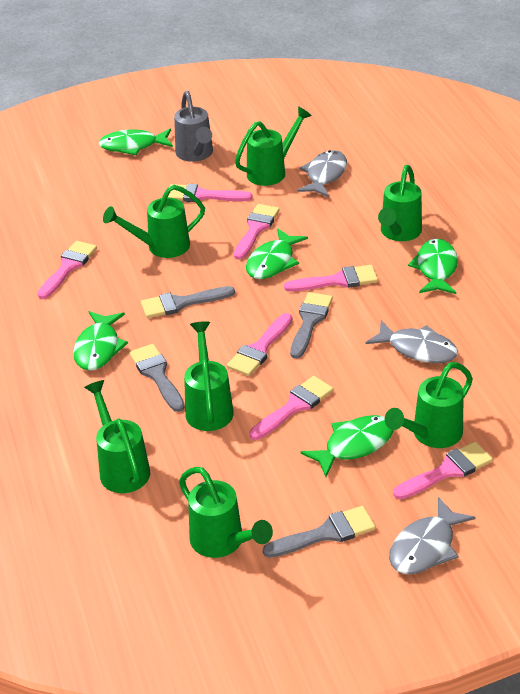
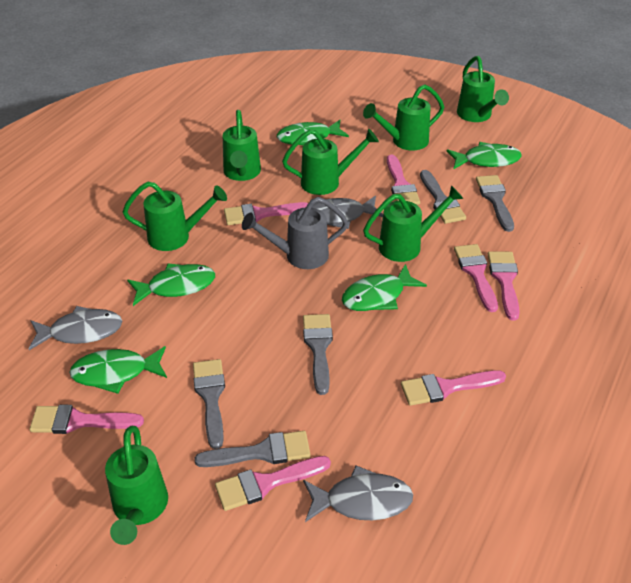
grey brush: [129,344,185,412] [141,286,235,318] [263,506,376,558] [290,292,333,359] = 4 -> [193,359,225,449] [195,431,311,467] [303,314,333,395] [420,170,466,224] [476,175,514,232] = 5

